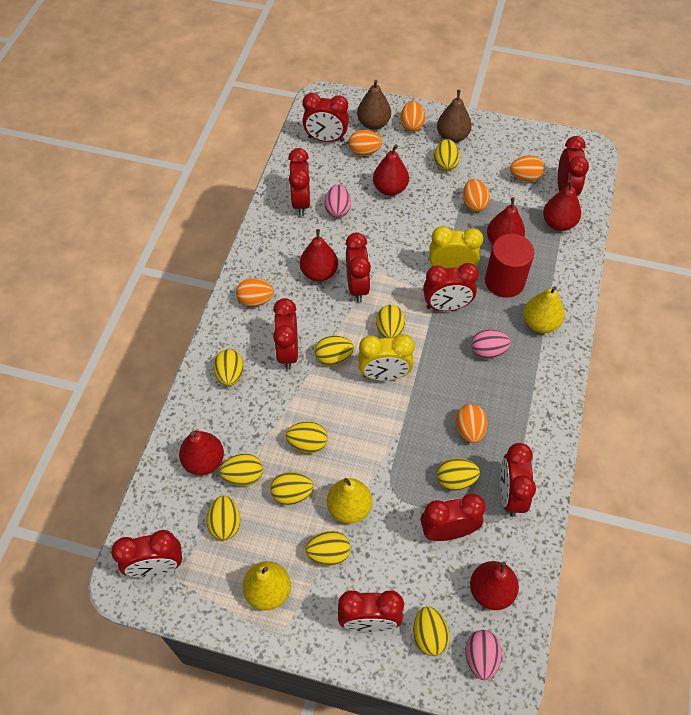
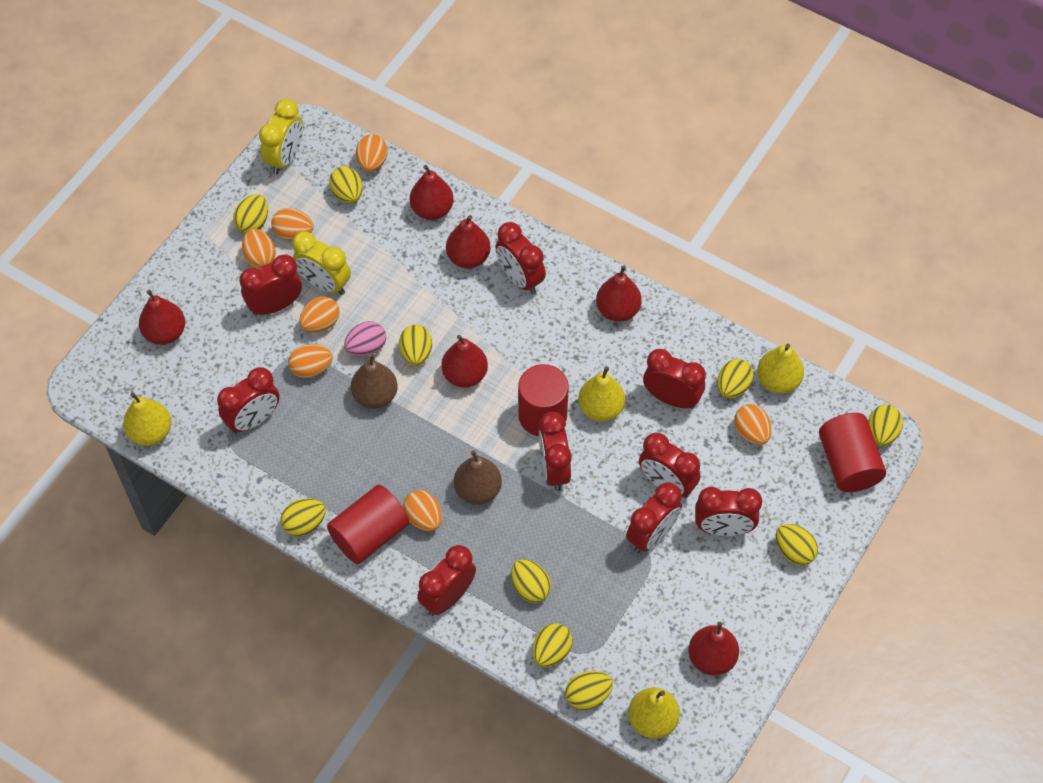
orange egg: [236,278,274,307] [348,130,382,156] [401,101,425,132] [456,404,487,443] [463,179,490,212] [510,155,545,182] = 6 -> [242,229,276,269] [271,208,313,241] [288,344,333,378] [299,296,340,333] [356,134,388,172] [403,490,442,531] [734,404,772,445] = 7
pink egg: [325,185,351,218] [465,630,502,680] [471,329,511,359] = 3 -> [344,321,386,357] = 1
red clock: [111,530,182,577] [273,298,298,370] [288,148,310,216] [302,93,349,142] [338,590,404,632] [346,232,371,302] [421,493,486,541] [423,263,479,311] [500,443,536,517] [558,136,589,196] = 10 -> [217,367,280,434] [239,254,302,316] [417,545,476,616] [495,222,546,294] [539,412,572,491] [626,482,682,553] [639,433,700,498] [643,349,706,409] [695,487,762,536] = 9
red cylinder: [485,234,534,298] = 1 -> [327,485,409,564] [518,364,569,436] [819,413,886,492] = 3
yellow egg: [207,496,240,540] [213,349,244,386] [219,454,263,486] [270,472,314,505] [286,422,328,453] [305,531,351,566] [315,336,354,365] [376,305,405,338] [413,606,450,656] [434,139,460,171] [437,458,480,491] = 11 -> [233,194,268,233] [281,498,326,536] [329,166,363,203] [399,325,432,366] [511,559,551,603] [532,623,573,667] [565,671,613,710] [717,359,754,398] [776,524,818,565] [868,405,903,446] = 10
yellow pear: [243,561,291,610] [327,478,372,524] [523,286,565,333] = 3 -> [123,392,171,446] [578,366,625,422] [628,687,680,739] [757,344,804,394] = 4

